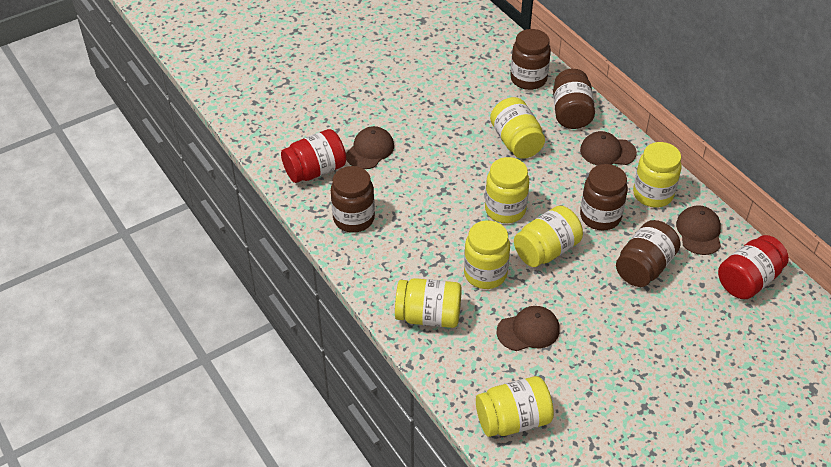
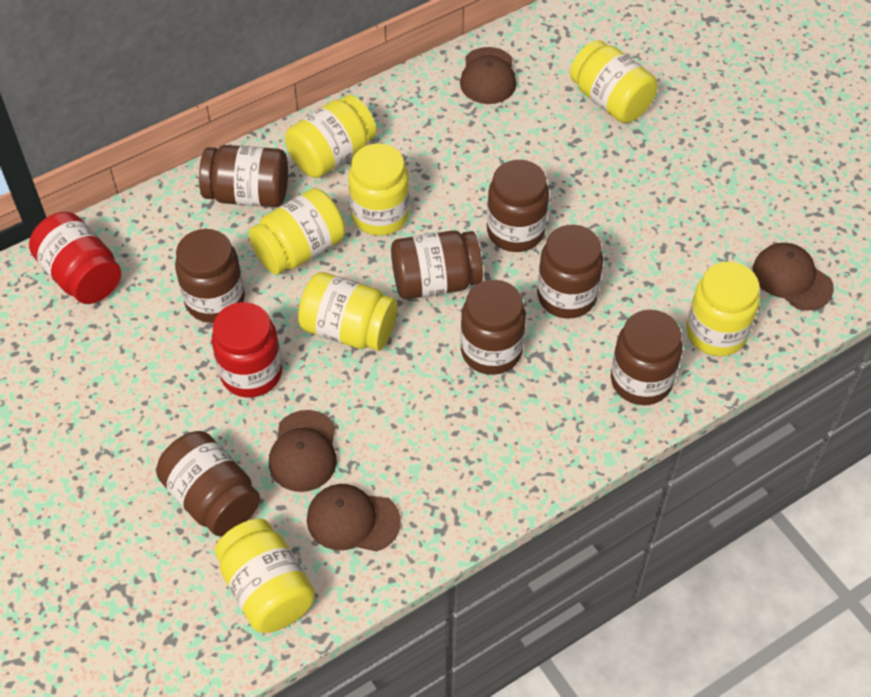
brown jar: [331,166,375,233] [510,29,551,90] [553,69,595,129] [580,164,628,231] [616,220,680,287] = 5 -> [156,431,260,536] [175,229,245,323] [199,145,288,207] [391,230,483,299] [460,280,526,375] [487,160,549,252] [537,225,603,318] [611,310,683,405] = 8

